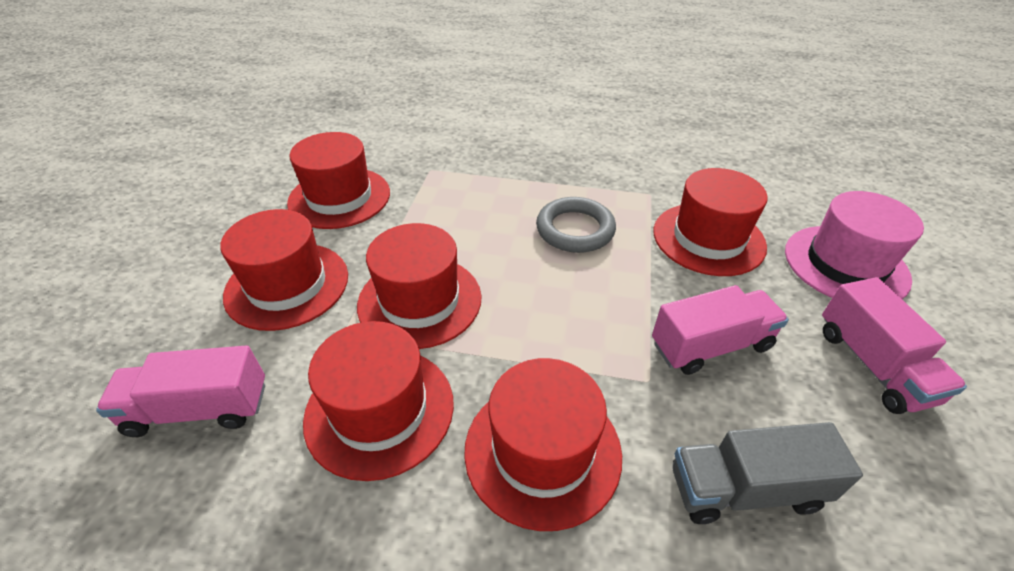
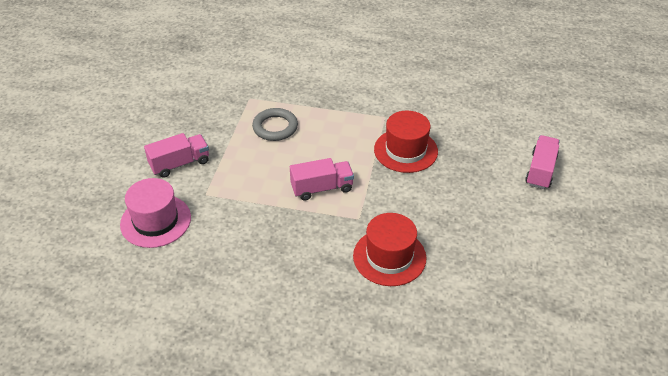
grey truck: [672,422,863,524] = 1 -> none = 0
red hat: [220,209,348,331] [287,132,390,229] [303,321,454,481] [357,223,482,349] [464,358,622,531] [654,168,768,276] = 6 -> [353,213,427,286] [374,111,438,173] = 2

